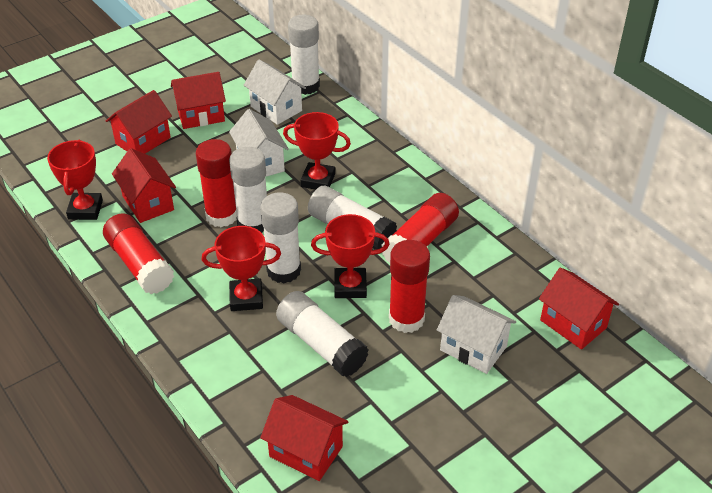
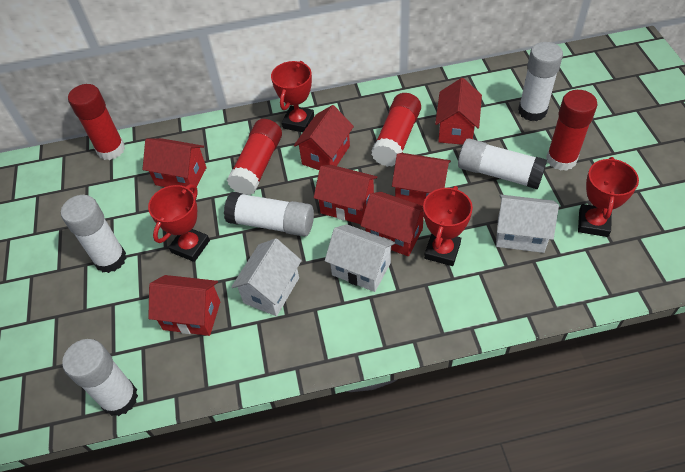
red house: [106,90,172,154] [112,148,176,223] [171,72,226,129] [260,395,348,481] [539,268,619,350] = 5 -> [143,138,207,192] [148,275,220,336] [294,105,354,170] [314,165,378,224] [360,192,424,256] [392,153,451,206] [435,78,482,145] = 7

